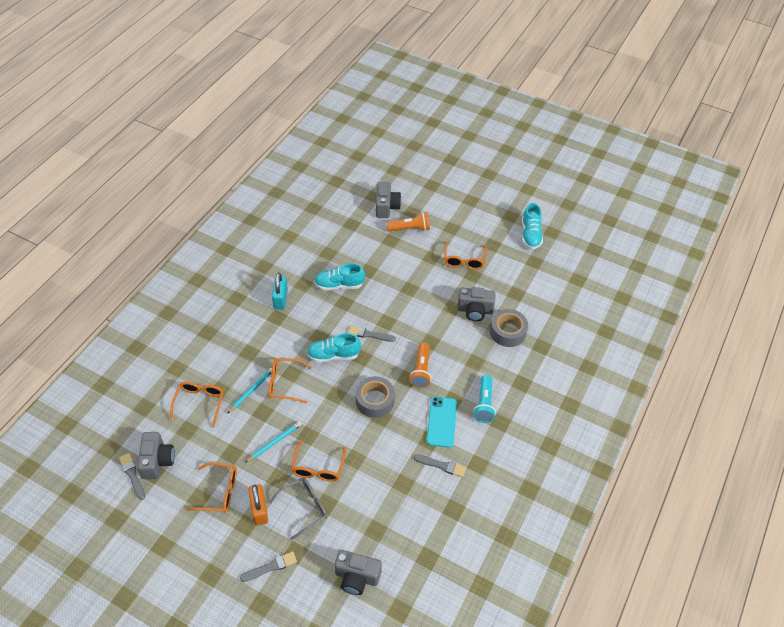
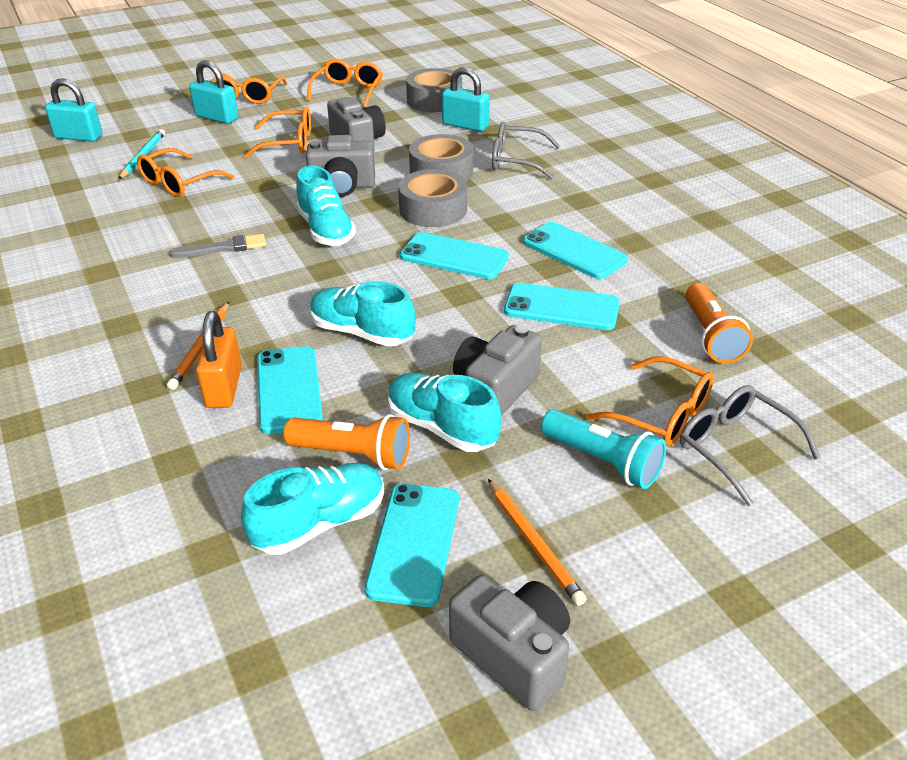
grey brush: [119,453,145,500] [240,551,297,582] [348,326,396,342] [414,454,466,477] = 4 -> [169,234,266,258] = 1
grey glasses: [269,477,327,540] = 1 -> [492,122,560,179] [680,385,821,506] = 2
grey tape: [355,376,395,418] [490,309,528,347] = 2 -> [398,169,467,227] [406,68,462,112] [409,134,473,181] = 3
orange pencil: none = 0 -> [167,302,229,390] [488,479,587,606] = 2
turquoise padlock: [272,273,288,310] = 1 -> [45,78,103,142] [189,60,238,124] [442,67,490,132] = 3
turquoise pencil: [227,368,272,414] [246,421,302,462] = 2 -> [118,129,165,180] = 1
turquoise phone: [426,397,457,448] = 1 -> [257,346,323,434] [365,484,459,607] [400,232,509,279] [504,283,620,330] [523,222,628,279] = 5
turquoise shoe: [307,333,361,363] [314,263,365,291] [522,203,543,249] = 3 -> [241,463,384,555] [296,166,356,246] [310,281,416,346] [388,372,501,452] = 4

